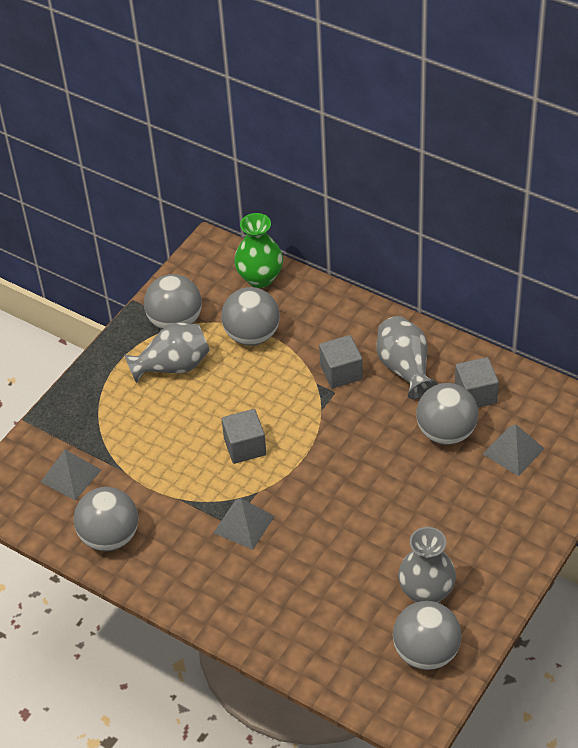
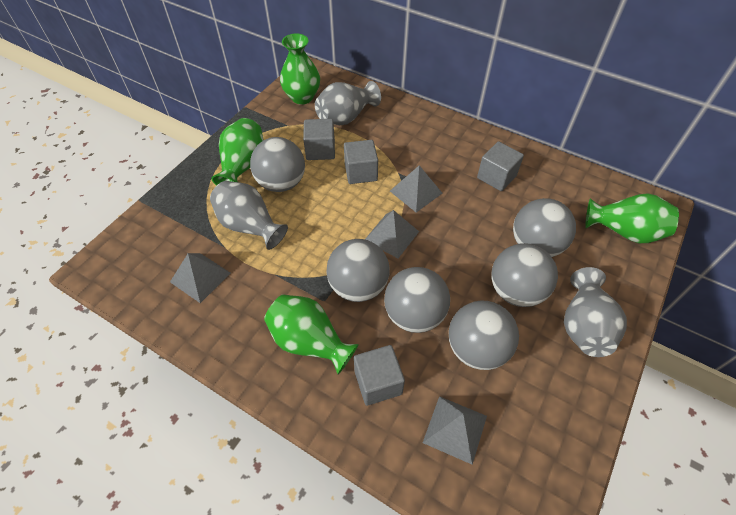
green vase: [234,213,283,288] = 1 -> [211,118,264,186] [264,294,359,375] [280,33,320,105] [585,193,679,243] = 4
grey ball: [74,487,138,551] [144,274,202,330] [221,287,280,346] [393,601,461,670] [416,383,478,445] = 5 -> [250,137,305,192] [326,239,390,302] [384,267,450,333] [449,301,519,370] [491,243,558,307] [513,198,576,257] = 6
grey cube: [222,409,266,464] [319,335,363,388] [455,357,499,407] = 3 -> [303,119,335,160] [344,140,378,184] [354,345,405,406] [477,141,524,191] = 4
grey pyramid: [41,450,102,500] [214,498,275,550] [483,424,545,476] = 3 -> [170,253,230,303] [365,210,419,258] [390,165,442,212] [423,396,487,465] = 4

